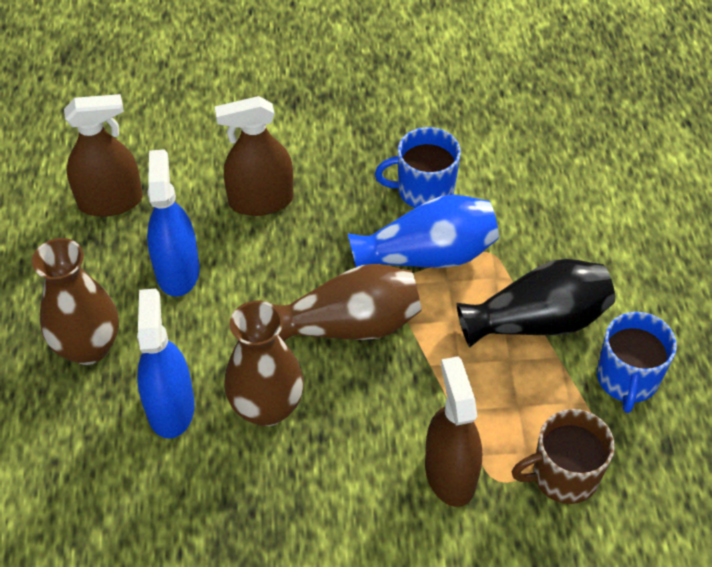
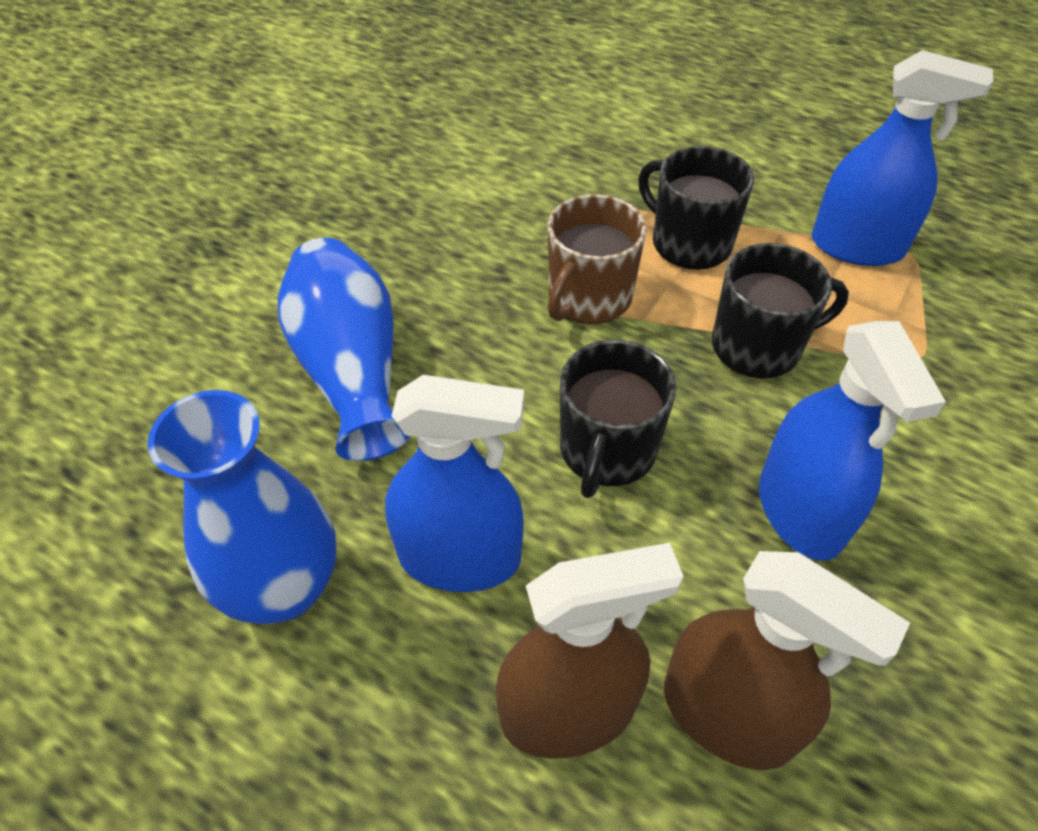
black mug: none = 0 -> [560,340,676,498] [638,146,754,270] [712,243,849,379] = 3
black vase: [456,259,615,347] = 1 -> none = 0
blue mug: [375,127,461,208] [597,312,677,413] = 2 -> none = 0
blue spray bottle: [137,289,195,439] [147,149,200,297] = 2 -> [385,375,524,592] [759,321,946,561] [812,50,994,266] = 3
blue vase: [348,195,499,268] = 1 -> [147,390,336,624] [278,238,410,461] = 2
brown spray bottle: [64,94,143,217] [215,96,293,216] [425,356,482,507] = 3 -> [496,543,683,759] [664,551,910,770] = 2
brown vase: [32,238,119,365] [224,301,304,426] [273,264,422,341] = 3 -> none = 0

